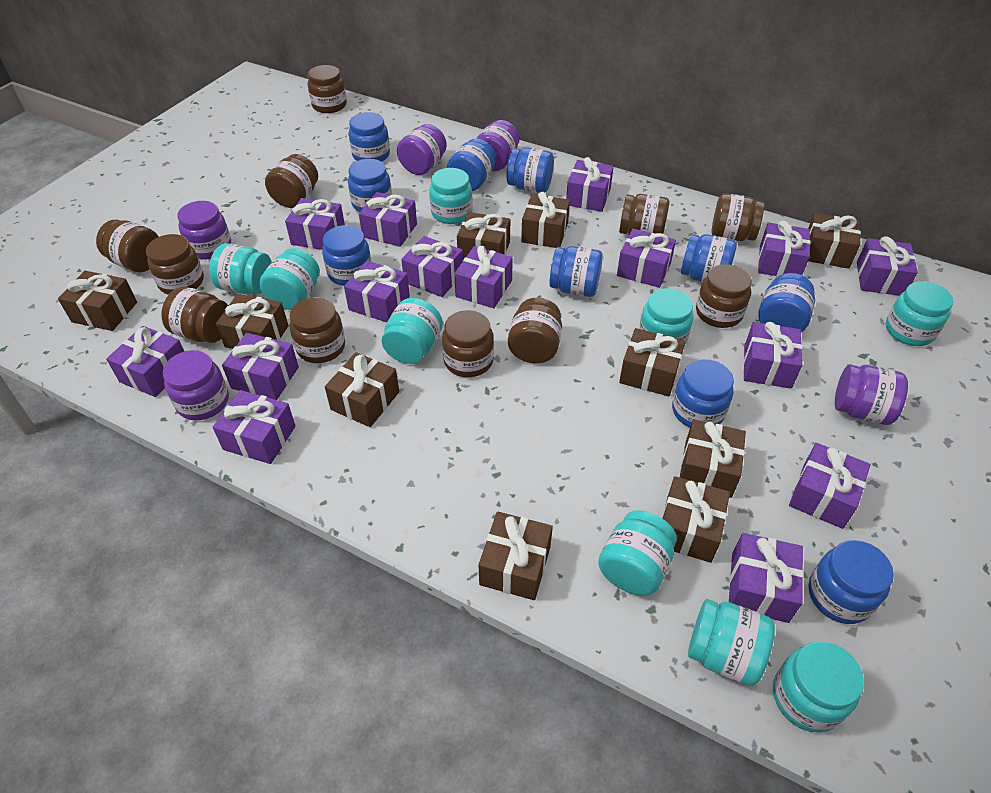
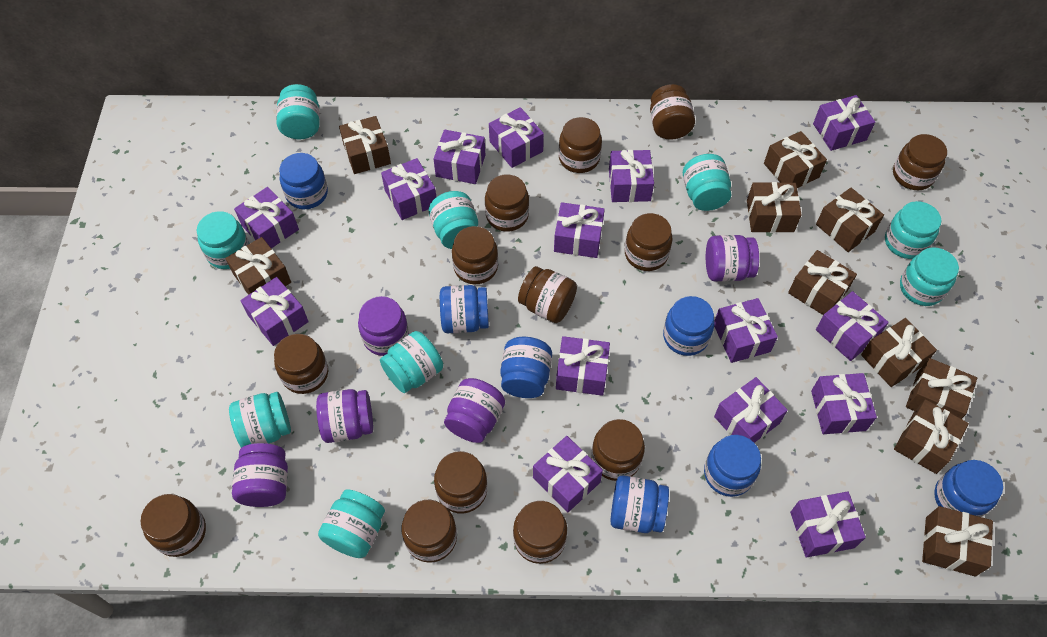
blue jar: [322,225,371,286] [348,159,392,212] [349,112,390,162] [447,139,496,191] [507,148,554,193] [550,246,603,297] [672,359,734,427] [681,234,737,282] [758,273,815,332] [809,540,894,624] = 10 -> [279,153,328,209] [440,285,489,333] [500,337,552,398] [610,475,669,533] [663,296,714,356] [704,435,761,497] [934,460,1003,517] = 7
brown jar: [96,220,159,272] [146,234,204,295] [161,287,228,343] [265,154,318,208] [290,297,345,363] [307,65,347,113] [442,310,494,377] [508,298,562,363] [619,194,670,235] [696,264,752,328] [712,193,764,241] = 11 -> [140,494,206,557] [274,334,328,394] [401,500,457,563] [434,451,488,514] [452,226,498,284] [485,174,529,232] [513,501,567,564] [518,266,577,323] [559,117,602,173] [591,419,645,481] [625,213,672,271] [650,84,695,140] [893,134,947,190] = 13

